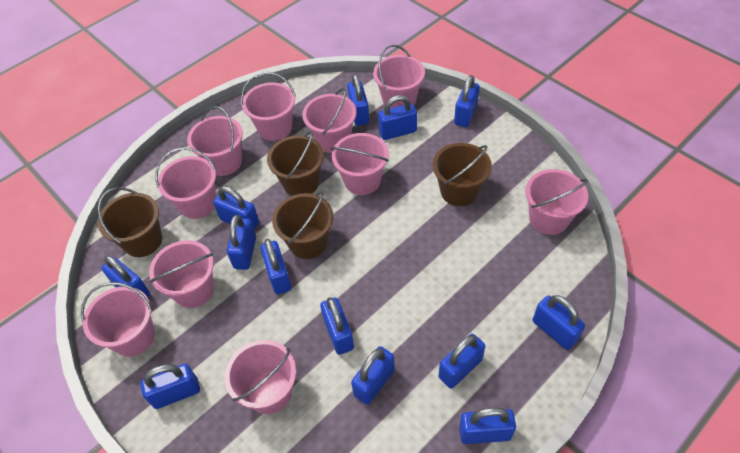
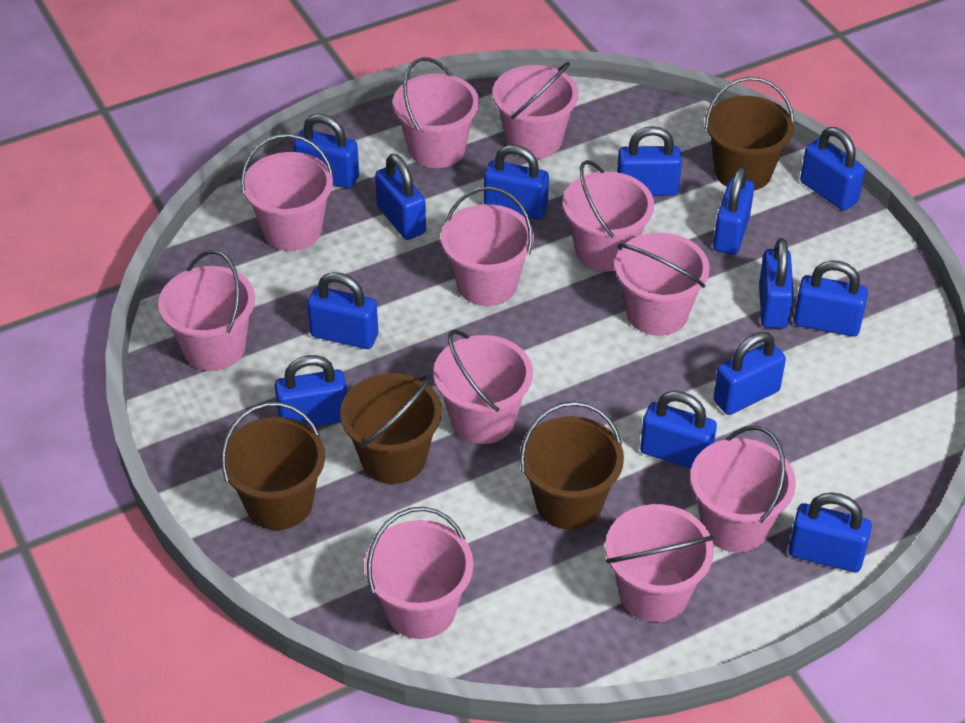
pink bucket: [81,282,155,357] [149,240,214,308] [155,147,217,219] [187,106,243,176] [225,340,297,414] [241,72,296,141] [302,88,357,153] [331,133,389,195] [373,45,425,108] [526,169,588,235] = 10 -> [158,250,255,371] [241,134,333,251] [364,507,473,639] [393,57,479,168] [433,330,533,444] [441,187,534,306] [492,62,578,159] [563,160,654,271] [605,504,715,622] [615,232,709,336] [690,426,796,553] = 11

